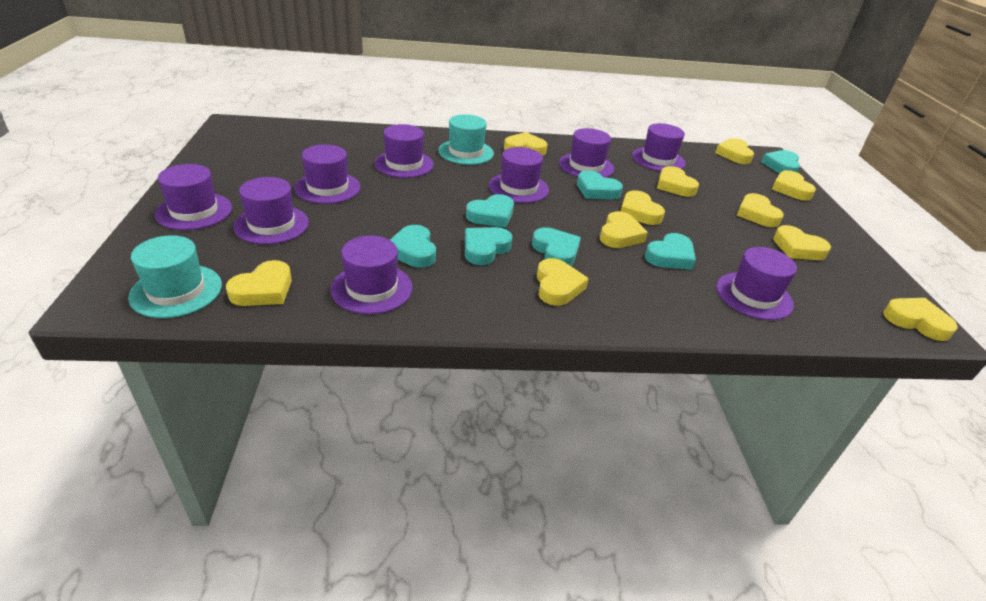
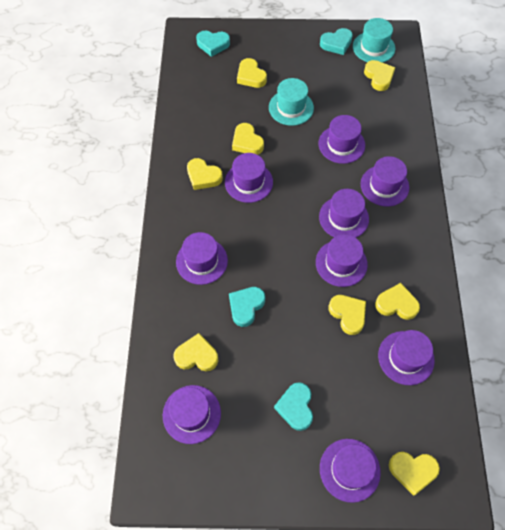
turquoise heart: [390,225,436,268] [465,227,512,265] [466,194,514,227] [532,227,581,266] [577,170,623,200] [645,233,696,270] [761,150,800,174] = 7 -> [196,31,230,57] [229,287,265,327] [274,382,313,431] [320,28,353,55] = 4
yellow heart: [226,260,292,306] [504,132,548,156] [537,258,589,306] [600,211,648,248] [621,190,665,225] [657,166,699,197] [715,138,754,164] [737,193,784,227] [772,170,816,201] [773,225,831,260] [883,298,958,341] = 11 -> [173,333,218,371] [187,158,223,190] [232,123,264,155] [237,58,267,88] [329,295,366,335] [364,60,395,91] [375,283,420,320] [389,452,440,496] = 8

